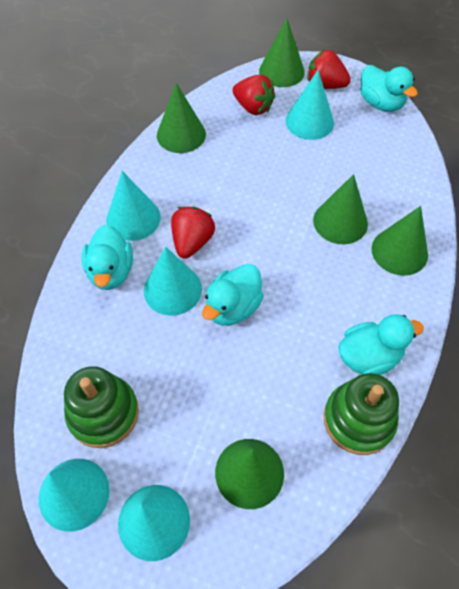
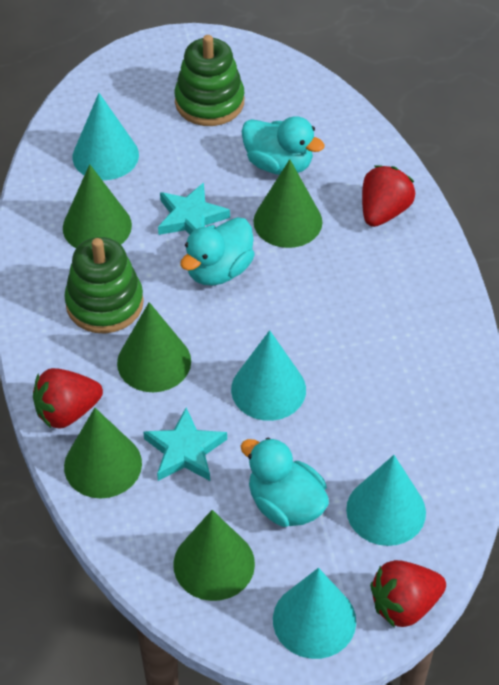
turquoise cone: [39,459,110,532] [106,171,161,241] [118,485,190,561] [144,247,202,316] [285,70,334,140] = 5 -> [73,93,139,180] [231,330,306,421] [273,568,356,659] [346,455,426,546] = 4
turquoise duck: [82,224,133,290] [202,264,264,326] [338,314,424,375] [360,65,418,112] = 4 -> [180,217,255,285] [241,116,325,175] [241,438,329,527] = 3
turquoise star: none = 0 -> [143,408,227,481] [158,182,230,235] = 2

